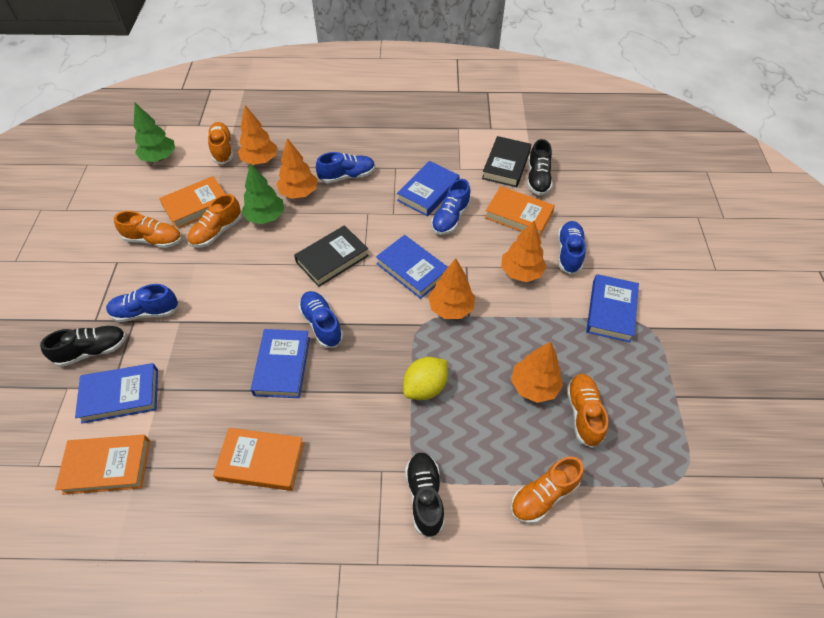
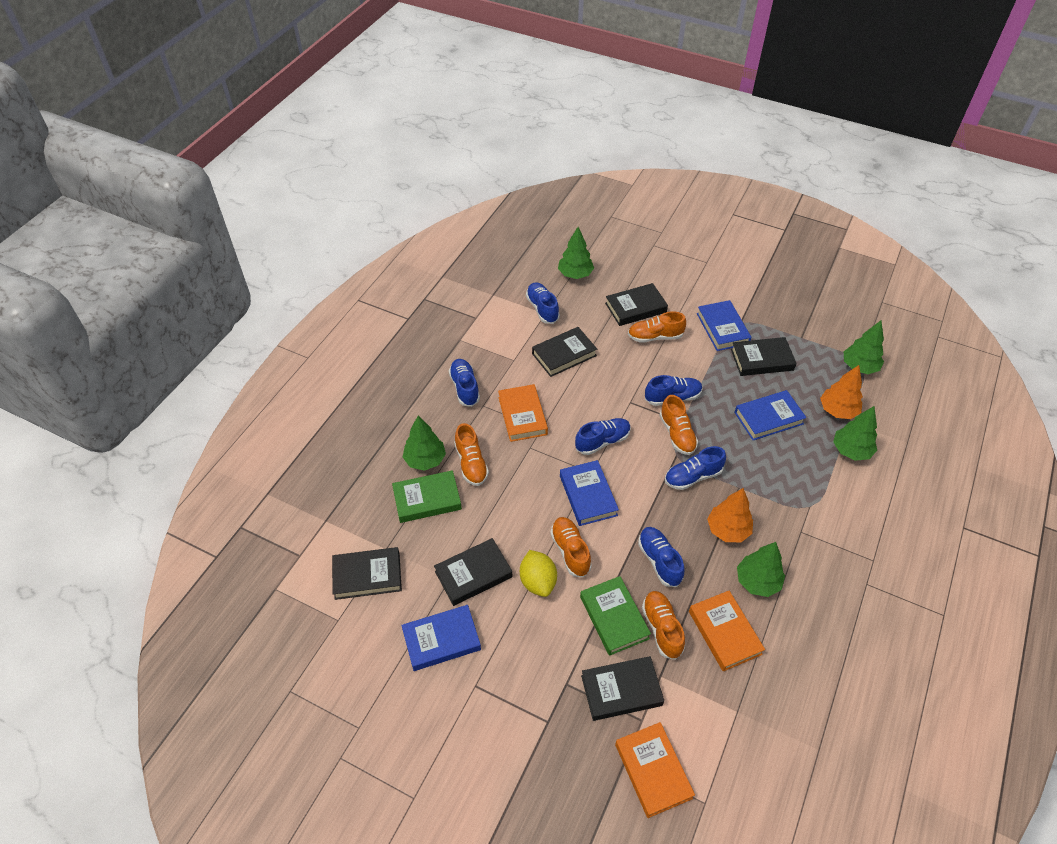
black book: [294,225,369,287] [482,136,531,187] = 2 -> [332,547,402,600] [434,538,512,606] [532,327,597,377] [581,656,664,721] [605,283,668,326] [731,337,797,376] = 6
black shoe: [40,326,126,367] [405,452,445,538] [527,139,552,195] = 3 -> none = 0
blue book: [75,363,158,424] [251,329,310,398] [376,235,448,299] [397,161,460,216] [586,274,639,343] = 5 -> [401,605,481,671] [560,460,619,526] [697,300,751,351] [734,390,807,440] = 4
blue shoe: [106,284,179,322] [298,291,343,348] [316,152,375,183] [431,179,471,235] [558,221,586,274] = 5 -> [449,359,480,407] [526,282,560,324] [575,418,631,455] [638,527,685,587] [645,375,703,406] [665,446,726,490] = 6
green book: none = 0 -> [392,470,462,523] [580,576,651,656] = 2
green tree: [134,103,175,162] [242,163,284,224] = 2 -> [403,416,446,471] [558,227,594,279] [737,542,785,597] [833,406,877,461] [844,321,884,374] = 5
orange book: [55,435,150,495] [159,176,225,229] [213,428,304,491] [485,186,555,236] = 4 -> [498,384,548,442] [615,722,695,818] [689,591,765,671] = 3
orange tree: [238,105,277,165] [277,138,317,199] [428,258,475,319] [501,221,547,282] [511,342,563,403] = 5 -> [707,488,753,542] [820,365,863,419] = 2

